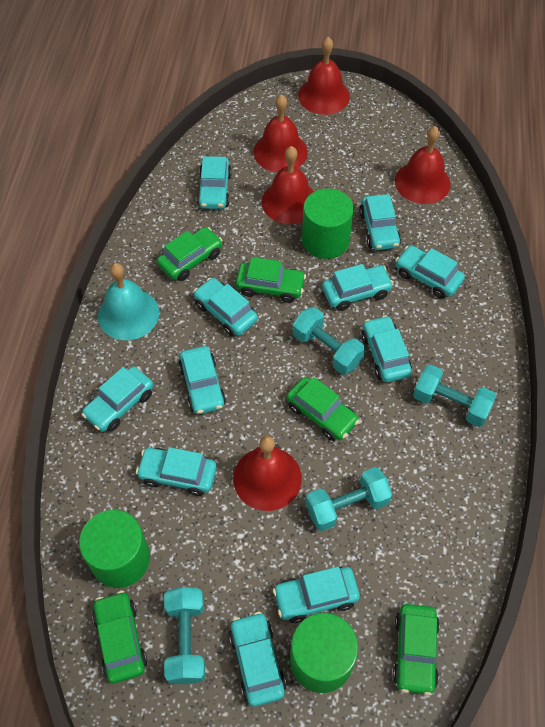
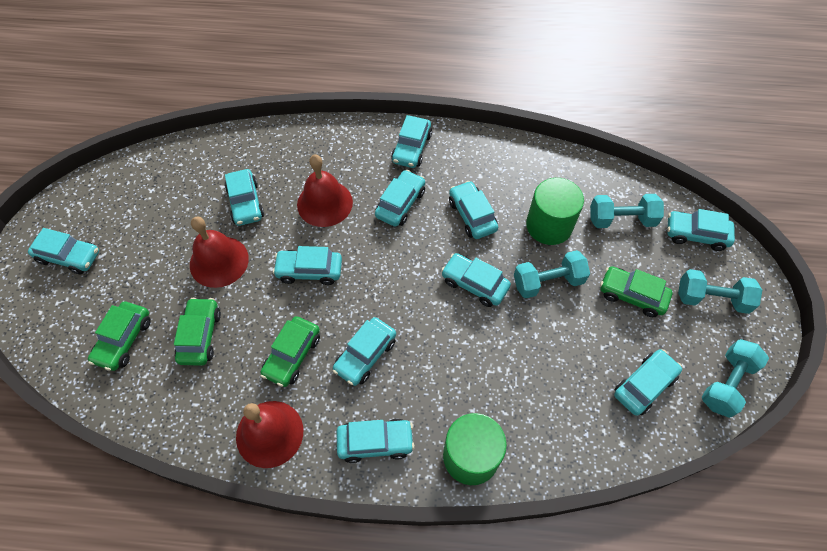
green car: [92,591,147,683] [157,227,223,281] [236,257,306,303] [286,377,359,441] [393,604,440,696] = 5 -> [88,301,151,371] [174,298,221,366] [260,316,320,387] [600,266,672,317] = 4
green cylinder: [79,510,150,588] [290,613,358,693] [302,188,354,259] = 3 -> [443,413,507,485] [526,178,584,245] = 2
red bell: [233,436,302,511] [254,94,308,172] [262,146,314,224] [298,37,350,115] [395,126,451,204] = 5 -> [190,216,249,288] [236,401,303,468] [297,155,353,227] = 3
turquoise bell: [98,263,159,340] = 1 -> none = 0

